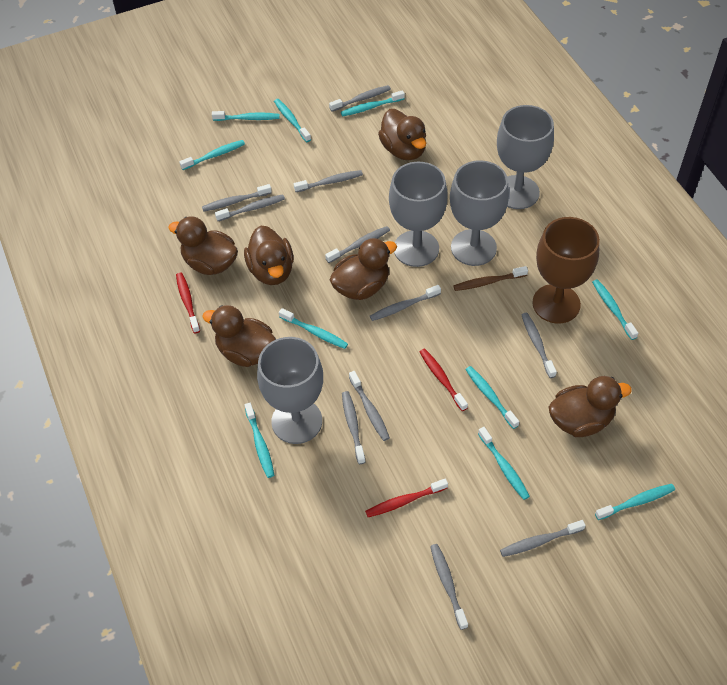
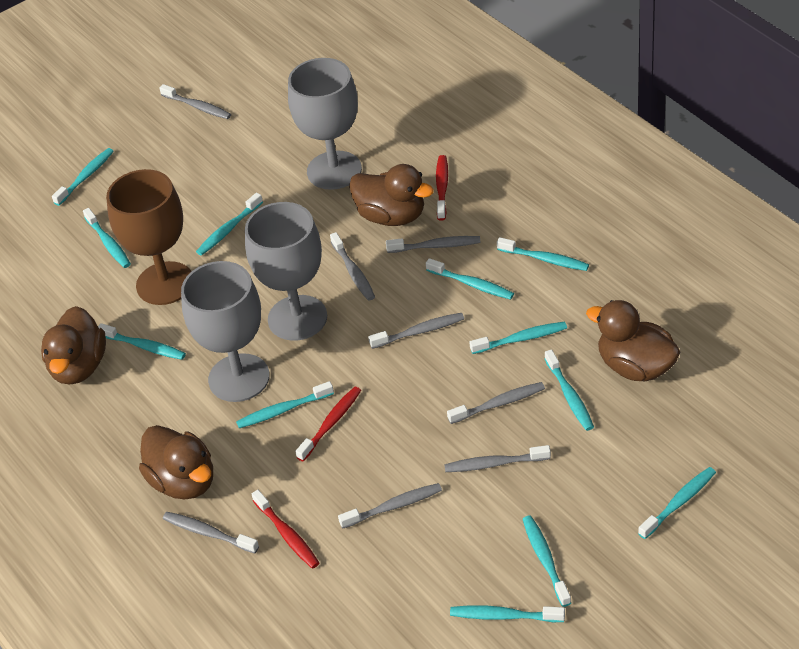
brown duck: [168,216,238,275] [202,305,276,367] [244,226,294,285] [329,238,397,300] [378,109,426,160] [549,376,632,437] = 6 -> [41,306,106,384] [139,425,213,499] [349,164,434,226] [586,300,680,382] = 4
brown toothbrush: [453,266,528,291] = 1 -> none = 0
grey goblet: [257,337,323,444] [389,162,448,267] [450,160,509,266] [497,105,554,209] = 4 -> [181,261,270,402] [245,202,327,341] [288,58,362,190] = 3
grey toothbrush: [202,184,272,212] [215,194,285,221] [294,170,363,192] [325,226,390,263] [329,85,391,112] [342,391,366,464] [349,371,390,441] [370,285,441,321] [430,544,468,630] [500,520,586,557] [522,313,557,378] = 11 -> [160,84,231,119] [163,512,259,553] [330,232,375,301] [338,483,442,529] [368,313,464,349] [386,236,481,253] [444,445,551,472] [447,382,545,424] = 8
turquoise toothbrush: [179,140,245,170] [212,111,280,121] [245,403,274,478] [274,99,311,142] [279,308,348,349] [341,90,405,116] [466,366,519,429] [478,427,530,500] [592,279,638,340] [595,484,675,520] = 10 -> [52,148,114,206] [83,208,131,268] [98,323,186,360] [196,193,263,256] [236,381,334,428] [426,258,514,300] [450,605,565,622] [469,322,567,354] [497,237,589,271] [523,516,571,607] [545,349,594,431] [638,467,716,539] = 12

